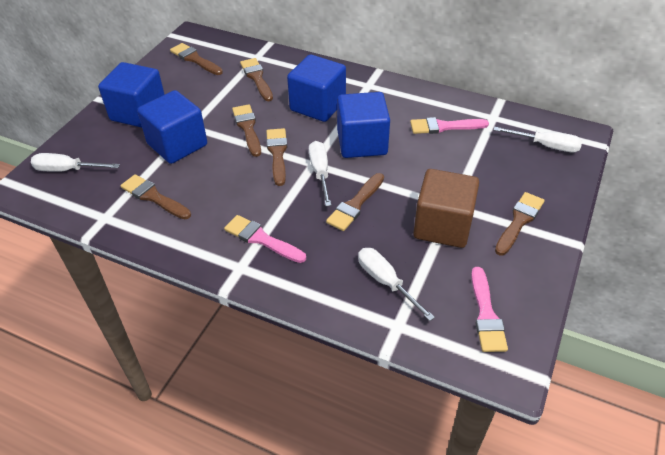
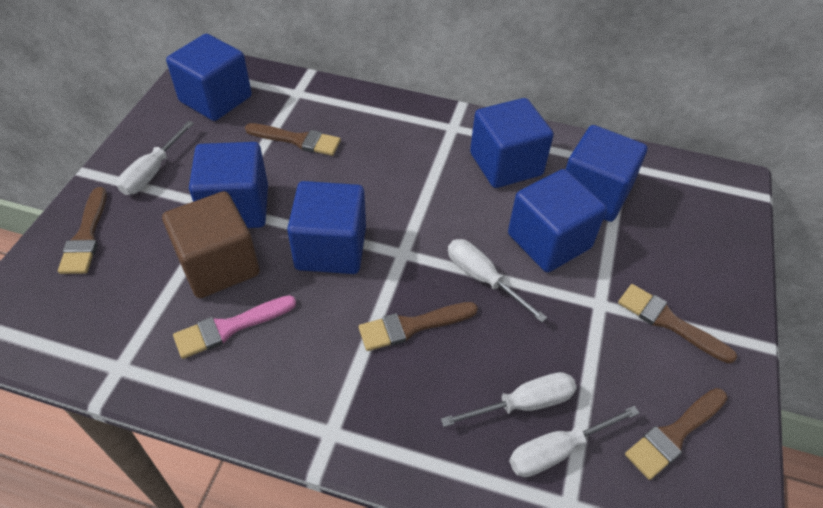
blue cube: [98,62,165,128] [137,90,207,164] [287,54,346,122] [337,92,390,158] = 4 -> [166,34,252,121] [189,142,268,228] [287,181,366,274] [470,98,554,188] [508,169,607,272] [565,125,647,222] = 6
brown brush: [120,174,191,219] [170,43,223,75] [232,104,261,157] [240,58,273,101] [266,128,287,186] [326,173,384,231] [495,192,545,256] = 7 -> [58,187,107,274] [245,123,341,156] [359,302,478,351] [618,284,737,364] [625,388,727,480] = 5
pink brush: [224,215,306,263] [410,117,489,134] [471,267,508,352] = 3 -> [173,295,296,359] = 1

